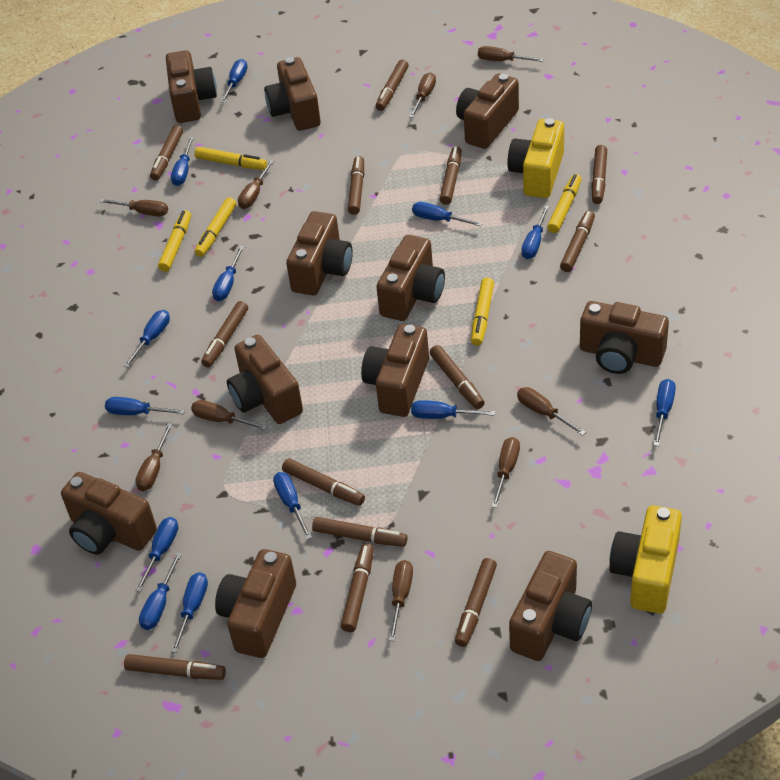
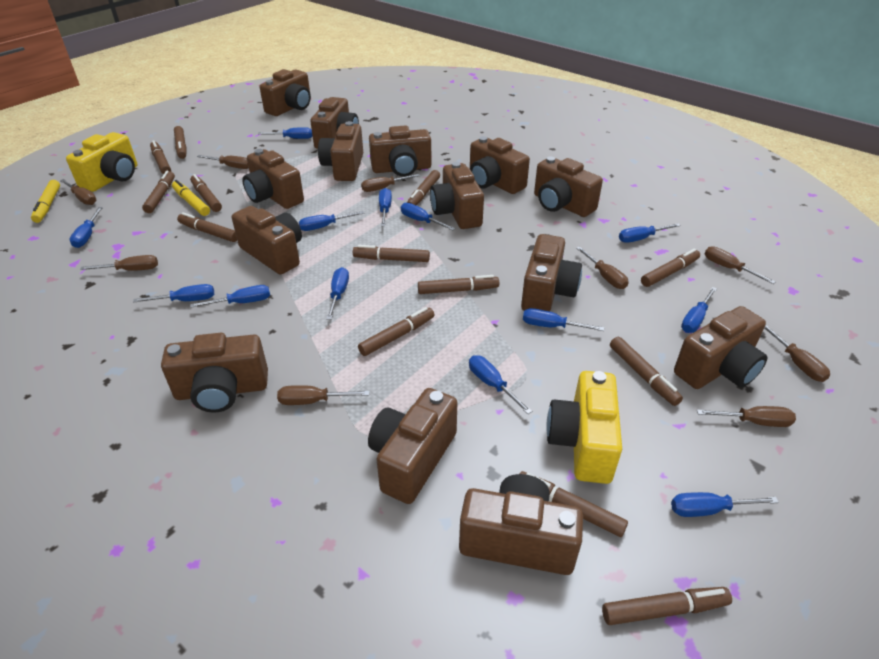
brown camera: [61,472,157,555] [166,50,217,123] [215,549,296,658] [227,335,303,424] [264,57,321,131] [286,211,353,295] [361,324,429,417] [376,235,445,321] [456,74,519,149] [509,551,592,661] [580,301,669,374] = 11 -> [161,333,268,413] [232,206,302,275] [242,149,304,209] [260,69,311,116] [310,97,359,149] [318,121,363,181] [368,388,457,504] [369,125,431,177] [430,162,484,229] [459,474,583,575] [470,136,530,194] [521,234,582,311] [534,156,603,217] [674,306,768,389] = 14
yellow marker: [158,210,191,272] [195,147,267,170] [195,197,236,257] [471,277,494,346] [547,174,582,233] = 5 -> [31,180,60,223] [172,180,210,216] = 2

